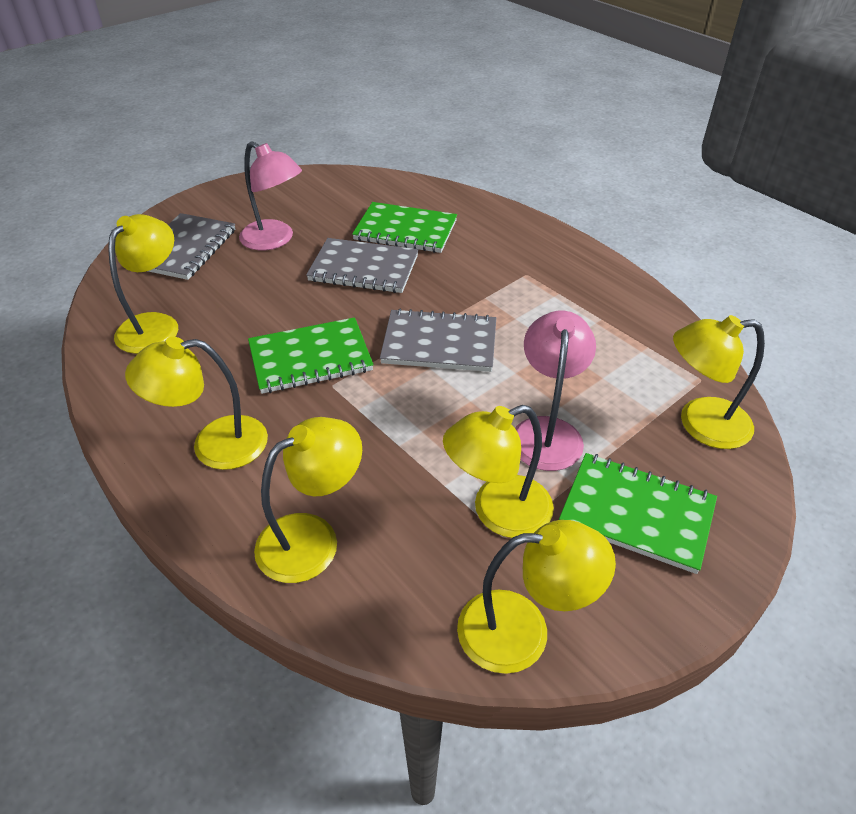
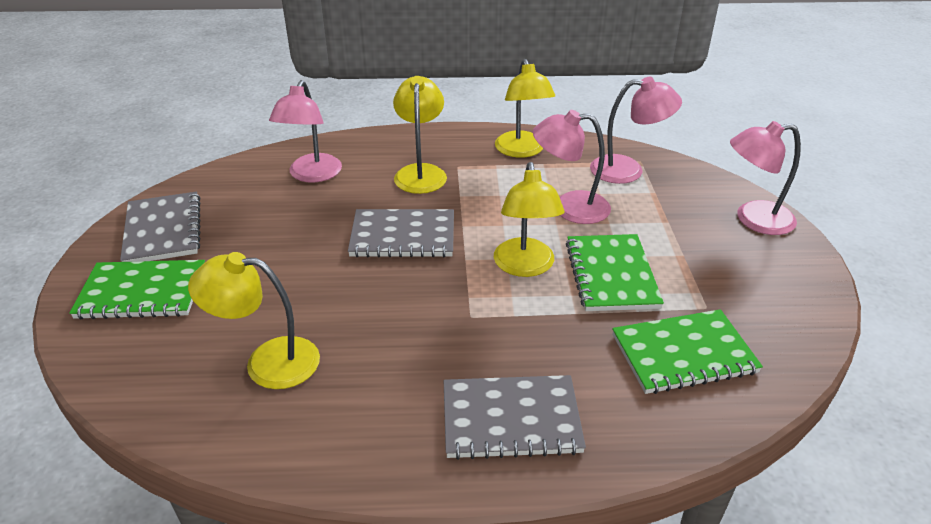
pink lamp: [239,141,302,250] [515,311,596,471] = 2 -> [269,80,342,182] [533,110,611,224] [590,77,682,184] [730,121,801,235] = 4
yellow lamp: [108,214,178,354] [125,337,268,470] [254,417,362,583] [443,405,554,538] [457,520,616,674] [673,315,765,449] = 6 -> [188,252,320,389] [393,76,447,194] [494,162,565,277] [495,59,555,158] = 4

